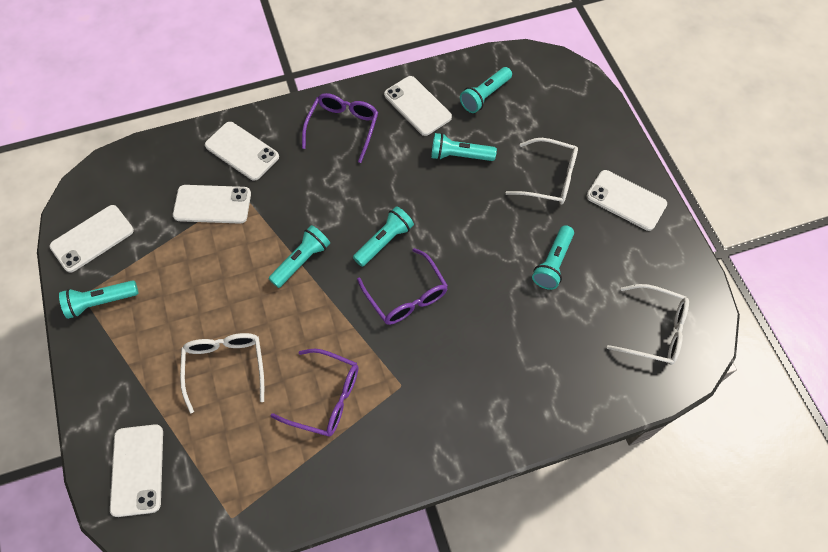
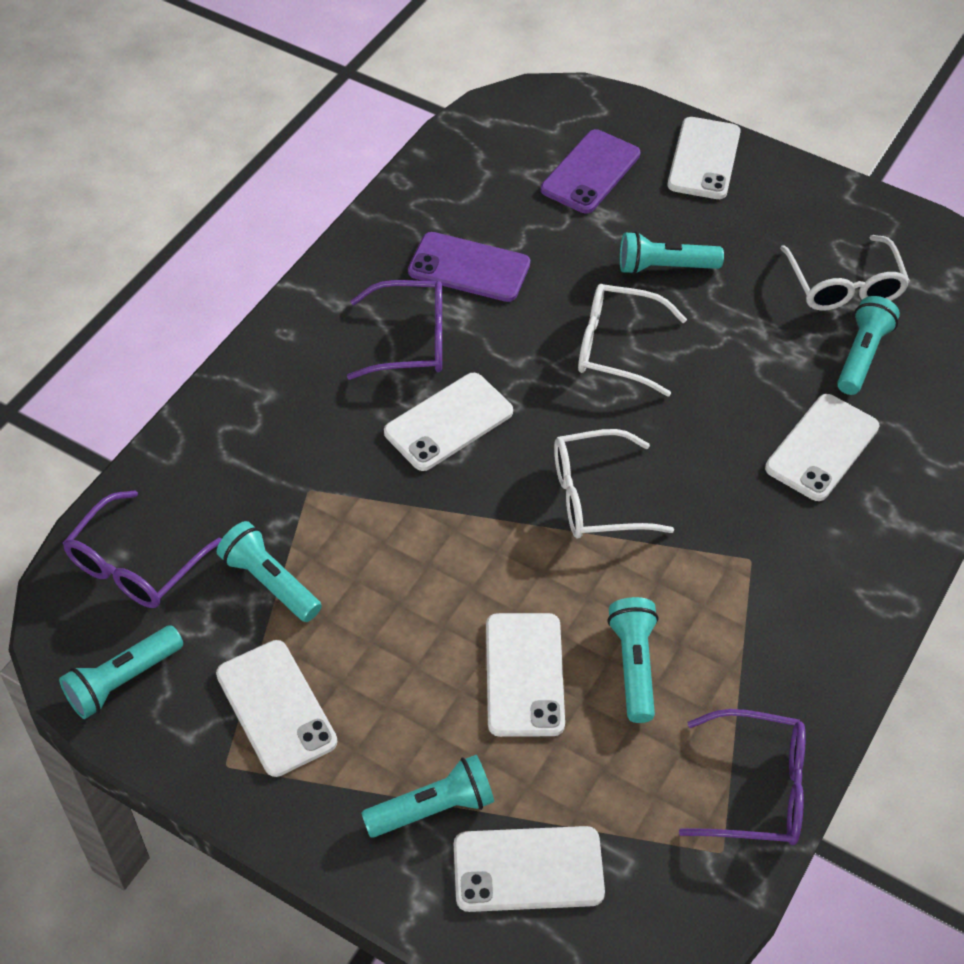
purple phone: none = 0 -> [408,232,530,302] [541,129,640,213] = 2

